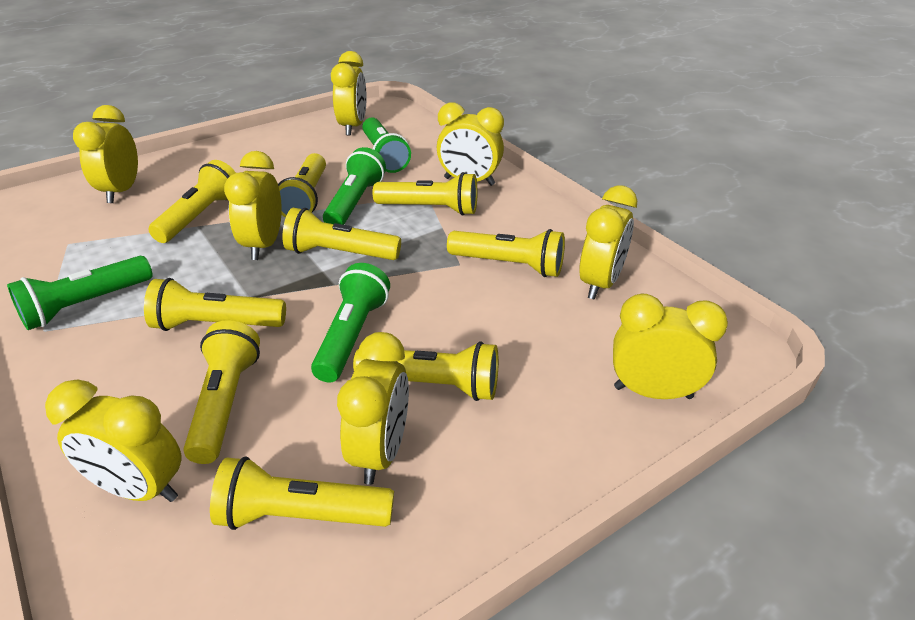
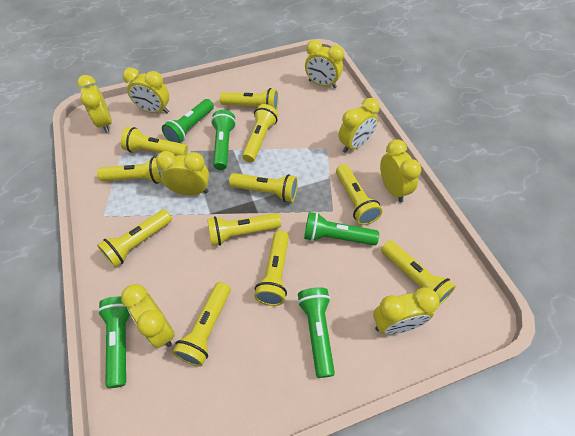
green flashlight: [7,256,153,330] [311,263,390,383] [323,147,386,225] [362,117,411,173] = 4 -> [98,296,130,388] [162,99,214,143] [211,110,236,170] [298,287,335,378] [304,212,379,246] = 5
yellow flashlight: [144,278,286,331] [148,160,236,243] [183,320,260,464] [210,456,394,530] [278,153,326,217] [282,208,401,260] [353,341,499,401] [372,172,478,215] [447,229,565,277] = 9 -> [97,157,162,184] [97,209,172,267] [121,127,188,156] [172,282,231,367] [207,213,281,246] [220,88,279,110] [229,173,298,202] [242,104,278,162] [254,231,289,306] [336,164,382,225] [381,240,456,305] = 11

